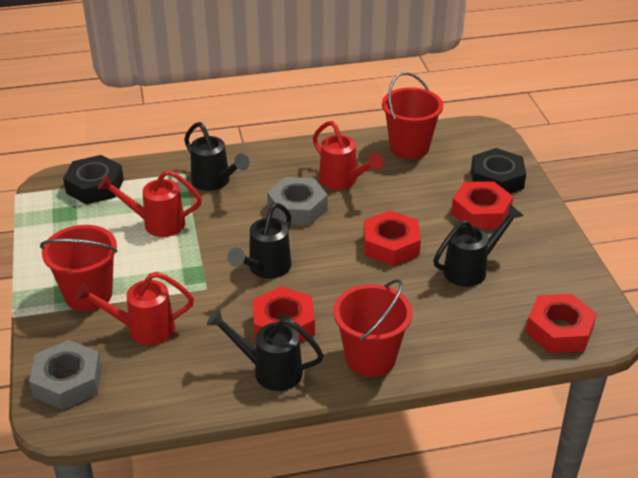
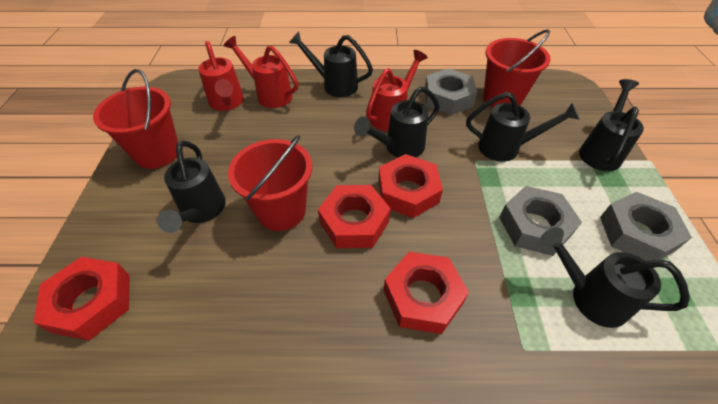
black nut: [63,155,124,204] [471,148,526,193] = 2 -> none = 0
black watering can: [184,122,250,191] [206,309,324,391] [227,203,292,279] [433,204,523,287] = 4 -> [157,141,226,233] [289,31,373,97] [354,86,440,157] [466,92,580,162] [540,227,690,328] [579,79,644,171] = 6
grey nut: [29,340,102,410] [267,177,328,225] = 2 -> [425,68,477,115] [499,186,582,256] [600,192,692,261] = 3

